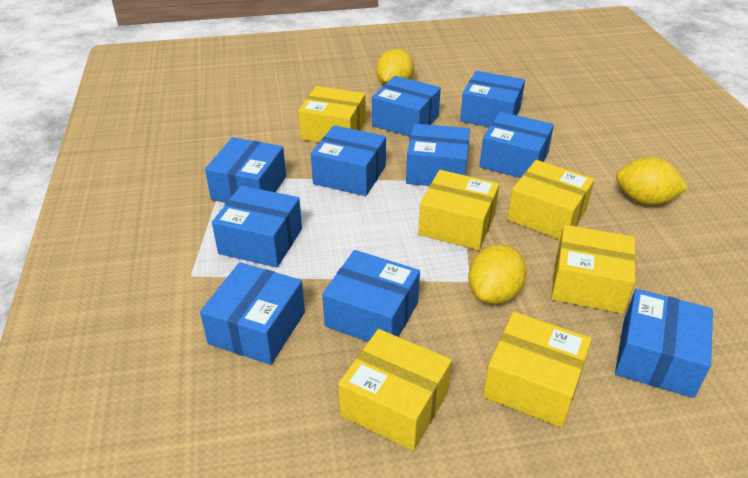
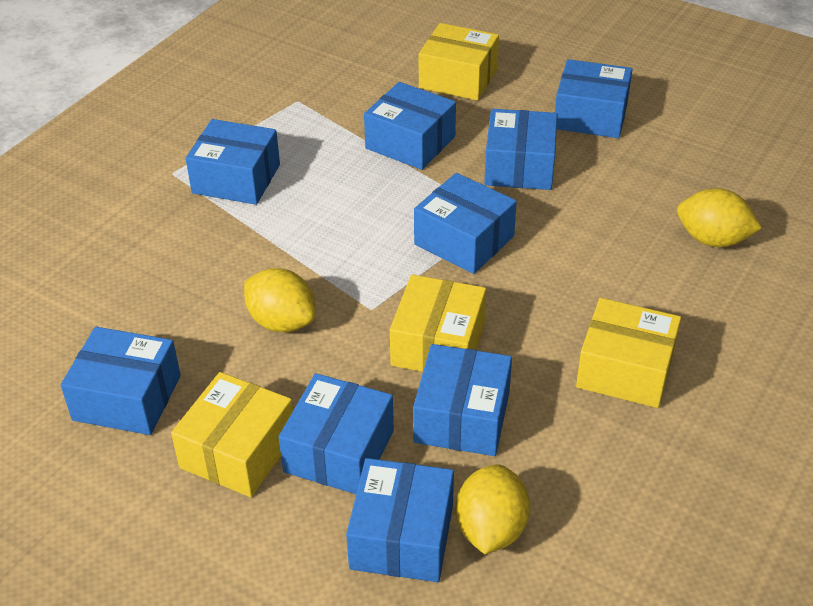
blue box: [200,262,305,365] [205,137,286,203] [212,185,302,267] [311,125,386,196] [322,250,420,342] [372,76,441,137] [406,124,470,186] [460,71,525,127] [479,112,554,178] [615,289,713,398] = 10 -> [61,327,181,435] [186,119,280,205] [279,373,394,494] [346,458,454,582] [364,82,456,170] [413,344,512,456] [414,173,517,274] [484,109,557,190] [555,59,632,138] = 9
yellow box: [298,86,366,143] [338,329,452,451] [418,170,499,250] [483,312,592,428] [507,160,594,240] [551,225,636,314] = 6 -> [171,372,293,497] [390,274,486,372] [419,23,499,100] [576,298,681,408] = 4

